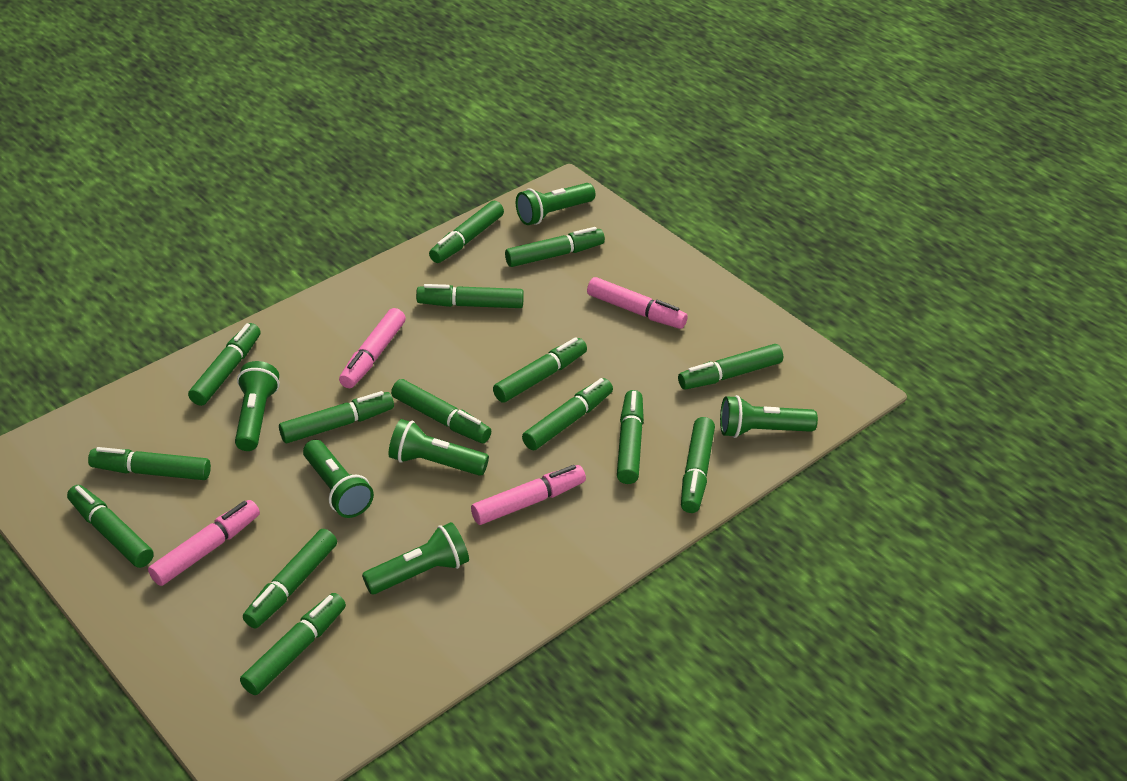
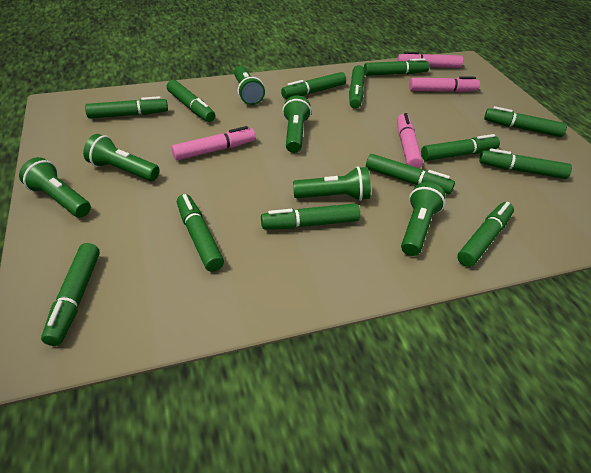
green marker: [67,485,154,568] [88,447,211,480] [188,323,261,406] [240,593,346,695] [243,529,337,628] [279,391,394,443] [391,379,491,443] [416,284,524,308] [429,201,504,263] [493,337,587,402] [505,227,605,267] [522,378,613,450] [617,390,644,484] [678,344,783,390] [681,417,715,513] = 15 -> [41,243,100,346] [85,96,168,119] [167,80,215,122] [177,194,224,272] [261,203,360,229] [281,72,346,99] [349,65,365,109] [364,58,430,76] [366,154,455,194] [421,134,500,161] [457,202,514,267] [479,148,572,179] [484,106,567,137] = 13

